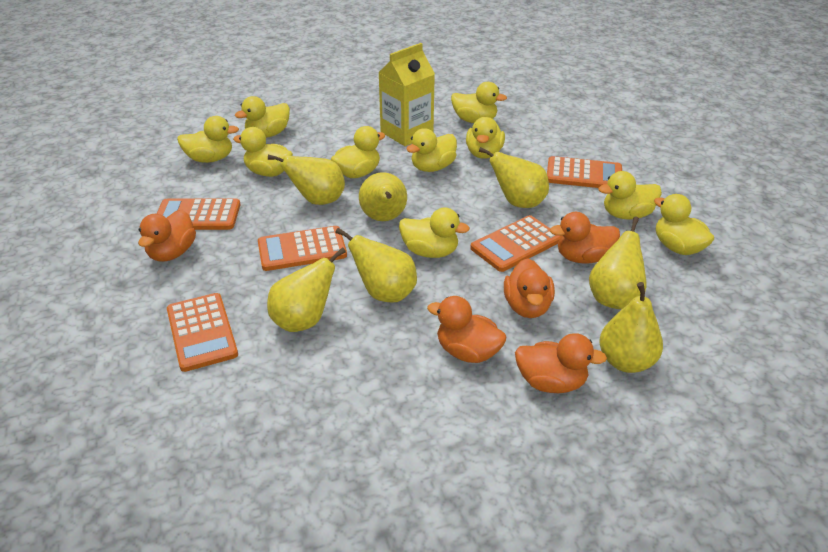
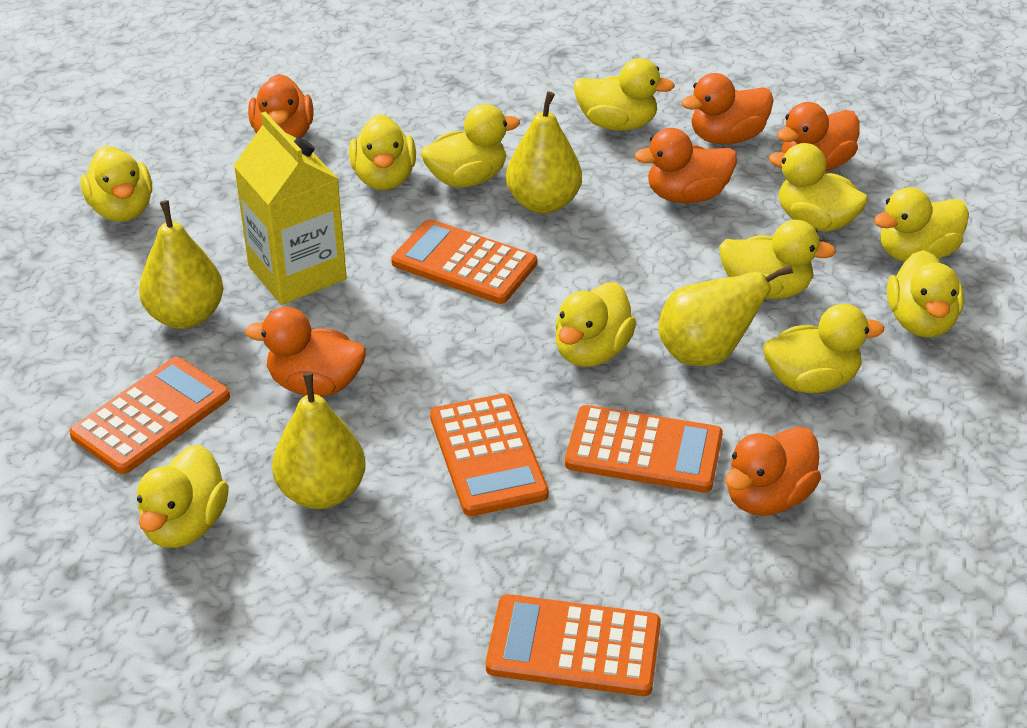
orange duck: [138,210,196,262] [427,296,506,363] [504,258,555,318] [515,333,607,393] [550,212,620,264] = 5 -> [245,307,366,397] [248,74,314,138] [634,128,737,203] [681,73,774,145] [725,427,821,516] [777,102,860,172] = 6
yellow duck: [177,116,239,163] [233,127,293,177] [235,96,290,138] [331,126,385,178] [399,208,470,258] [406,128,457,172] [451,82,507,123] [466,117,505,159] [598,171,662,220] [654,194,714,255] = 10 -> [81,146,152,222] [137,445,229,548] [349,114,416,190] [421,104,520,188] [555,282,636,367] [574,58,675,131] [719,220,836,299] [763,304,884,393] [769,143,868,232] [874,187,969,262] [887,250,964,338] = 11
yellow pear: [267,247,346,332] [268,155,345,205] [335,228,417,303] [359,172,407,221] [479,147,549,208] [589,217,647,309] [599,282,663,373] = 7 -> [139,200,223,329] [272,372,366,509] [506,91,582,214] [658,265,793,366] = 4

